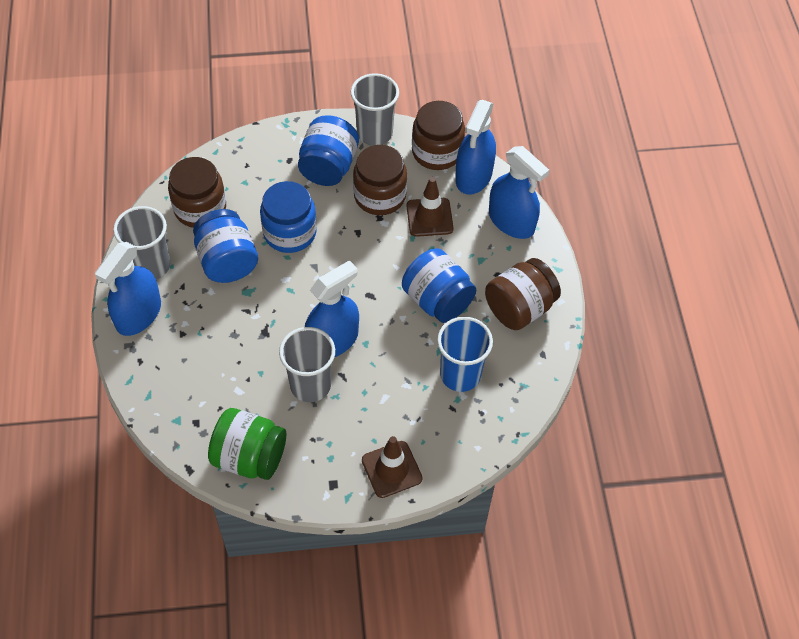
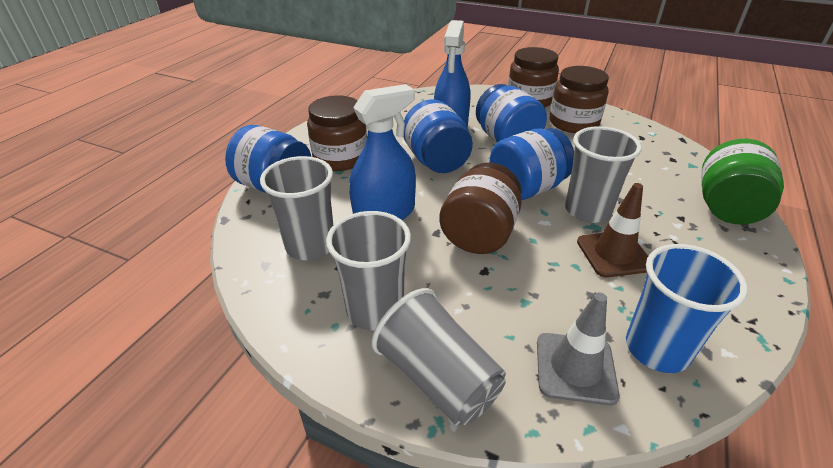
blue spray bottle: [95,242,161,336] [305,260,359,357] [455,100,496,195] [489,146,549,239] = 4 -> [349,84,416,220] [434,20,471,127] = 2
brown traffic cone: [362,436,423,498] [406,177,454,237] = 2 -> [577,183,648,278] = 1
grey cup: [113,206,170,279] [279,327,335,402] [351,73,399,146] = 3 -> [260,156,333,260] [326,211,411,330] [372,288,506,426] [565,126,642,223] = 4
grey traffic cone: none = 0 -> [537,292,620,405] = 1

